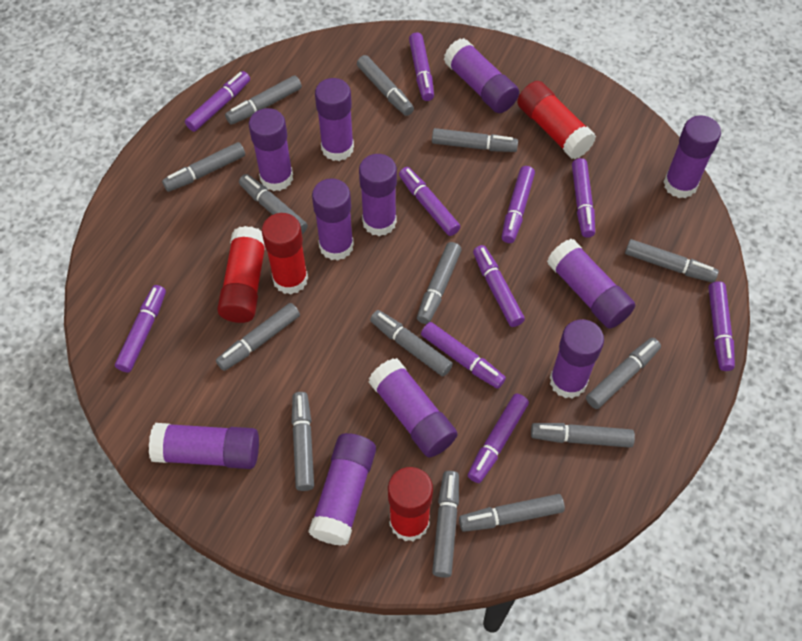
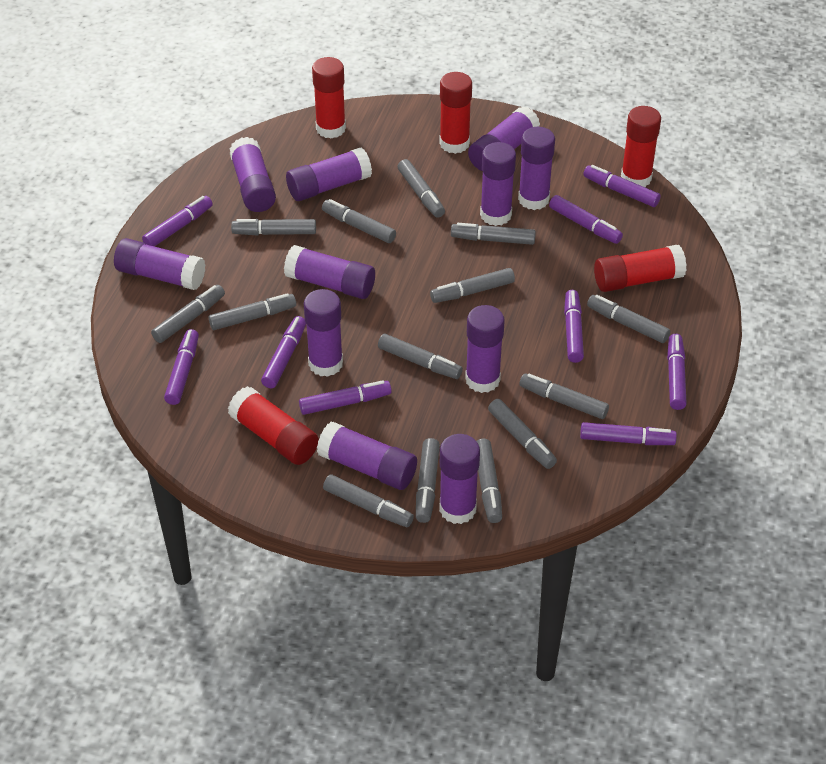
purple marker: [115,285,166,373] [185,71,250,132] [399,167,460,236] [409,32,434,101] [421,322,506,389] [468,393,529,483] [473,245,525,327] [502,166,535,243] [572,158,595,238] [709,281,735,371] = 10 -> [142,196,213,246] [164,329,199,405] [261,316,306,388] [299,380,392,415] [549,195,623,244] [564,290,584,363] [580,422,677,445] [583,165,661,207] [667,334,687,410] = 9
red glue stick: [217,226,266,323] [262,213,308,294] [388,467,433,541] [517,81,596,159] = 4 -> [228,386,319,465] [312,57,346,139] [439,72,472,154] [594,245,687,292] [621,106,661,187] = 5

